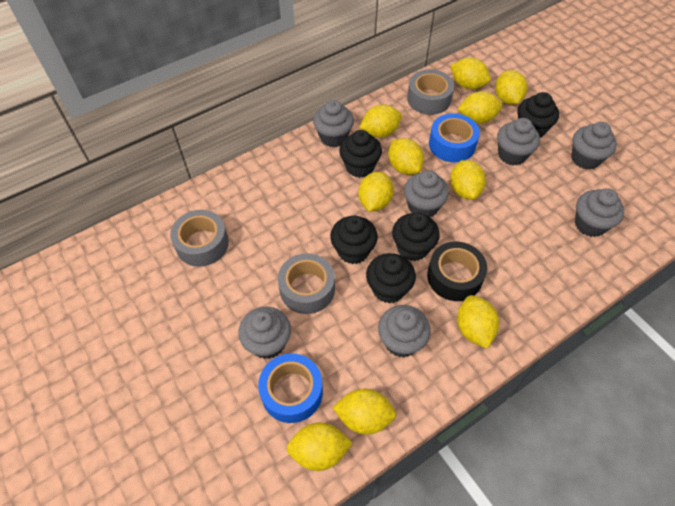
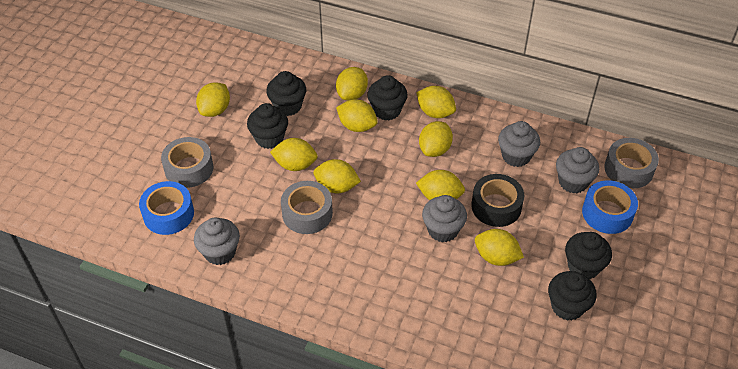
grey cupcake: [238,307,291,359] [313,100,354,147] [378,305,431,358] [404,170,449,217] [497,118,540,165] [571,122,617,170] [575,188,624,237] = 7 -> [194,218,240,265] [422,195,467,242] [498,121,540,167] [556,147,599,194] = 4
yellow lemon: [286,423,353,471] [332,389,396,435] [358,172,394,212] [359,105,402,138] [388,138,424,175] [450,57,491,89] [450,160,486,200] [457,91,502,124] [457,295,499,349] [495,70,527,105] = 10 -> [196,82,230,117] [270,138,318,171] [313,159,361,193] [336,67,368,101] [336,99,378,132] [416,86,456,118] [416,170,465,200] [419,121,453,157] [475,229,524,266] = 9

